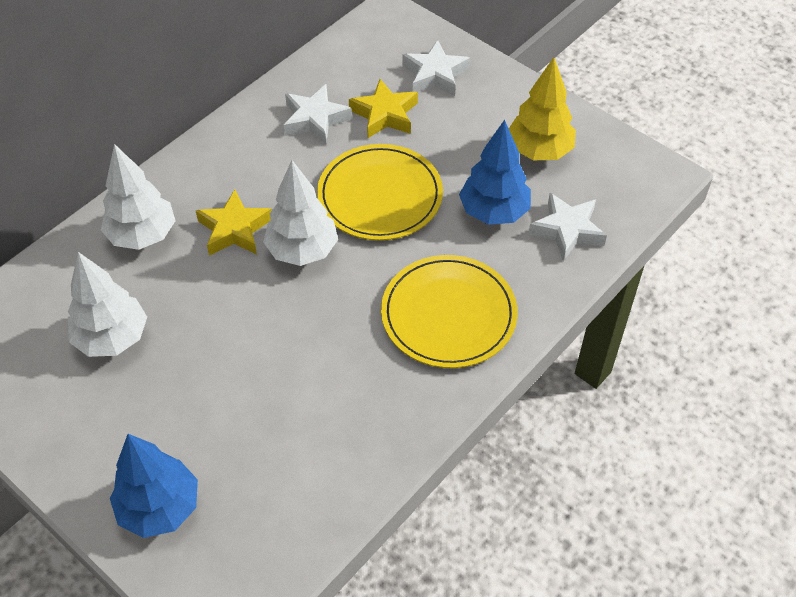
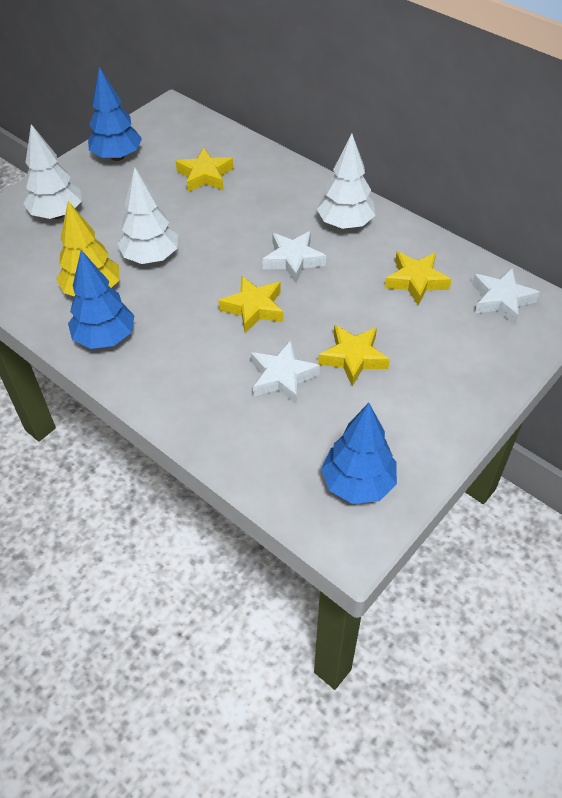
blue tree: [110,434,198,538] [459,120,531,225] = 2 -> [68,250,135,349] [88,67,142,161] [321,403,397,504] = 3
yellow plate: [317,144,443,240] [381,255,518,368] = 2 -> none = 0
yellow star: [196,190,272,256] [349,79,418,138] = 2 -> [176,148,233,192] [218,276,284,333] [318,325,390,386] [384,252,452,306] = 4

